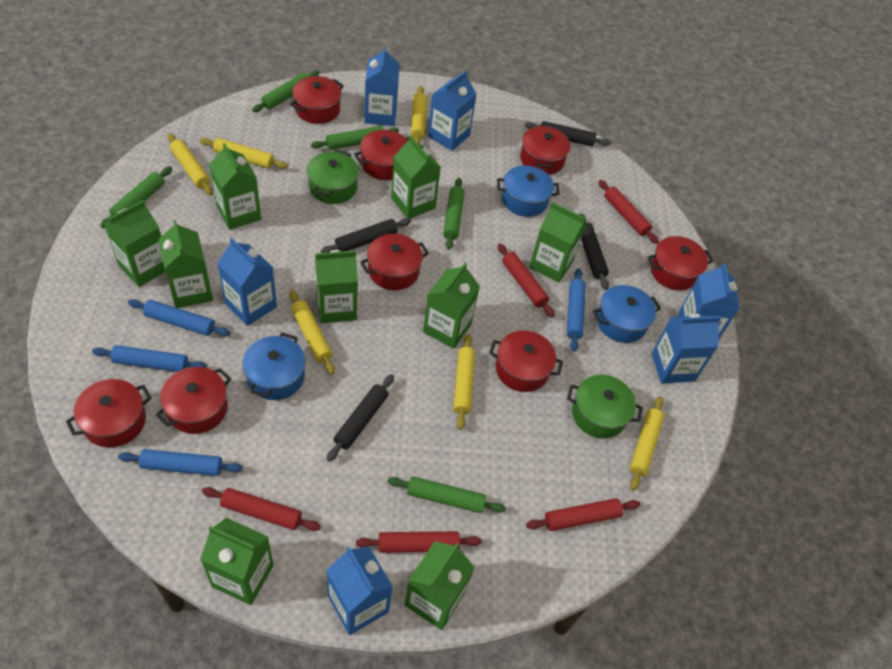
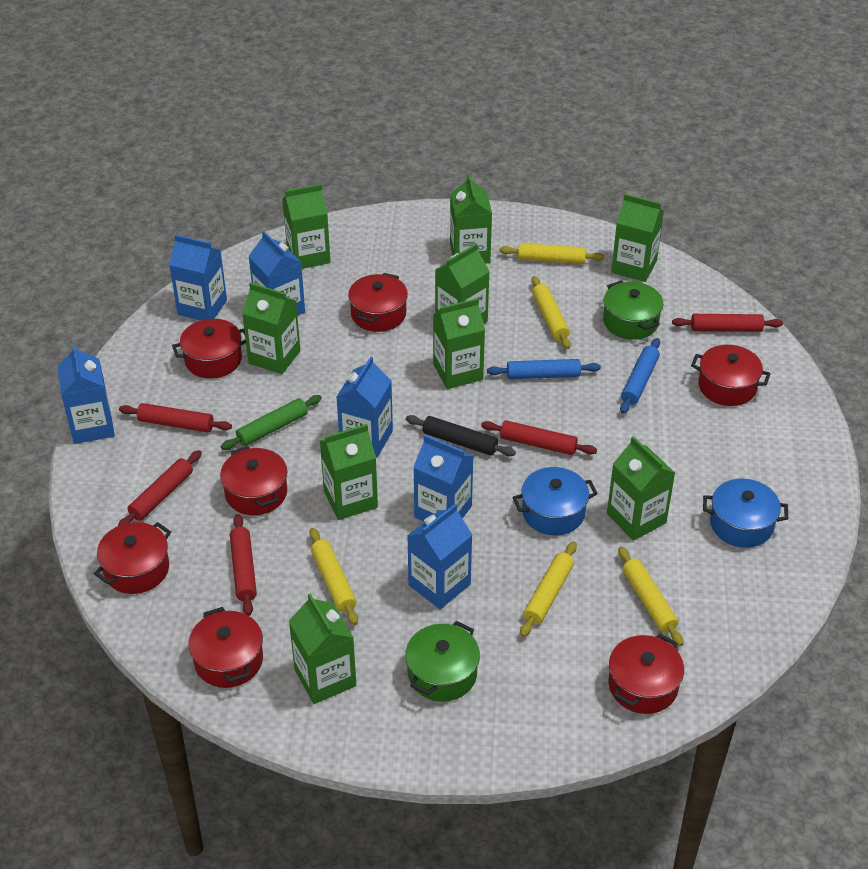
black rolling pin: [321,218,411,253] [327,374,394,462] [525,121,611,146] [579,213,609,290] = 4 -> [406,415,516,456] = 1
blue pot: [242,332,306,400] [497,165,560,217] [593,285,661,343] = 3 -> [512,467,598,535] [703,479,788,548] = 2
blue rolling pin: [92,345,207,372] [118,449,243,476] [128,299,231,337] [567,269,586,352] = 4 -> [487,359,601,379] [620,338,660,414] = 2
green rolling pin: [100,166,172,228] [252,70,320,112] [311,126,399,150] [387,476,506,513] [443,178,465,250] = 5 -> [221,395,322,450] = 1
red pot: [66,379,152,448] [156,367,231,434] [290,76,344,124] [354,130,409,180] [360,234,429,290] [489,330,563,392] [520,124,571,175] [648,236,713,290] = 8 -> [94,522,171,594] [172,319,246,379] [188,607,263,688] [220,446,287,515] [348,273,408,332] [608,633,684,714] [691,345,771,406] = 7
yellow rolling pin: [168,133,213,195] [200,138,288,169] [289,290,335,375] [411,86,427,144] [453,334,475,430] [630,396,664,491] = 6 -> [309,528,358,625] [499,243,605,264] [520,541,577,637] [531,276,571,349] [618,547,684,646] = 5

